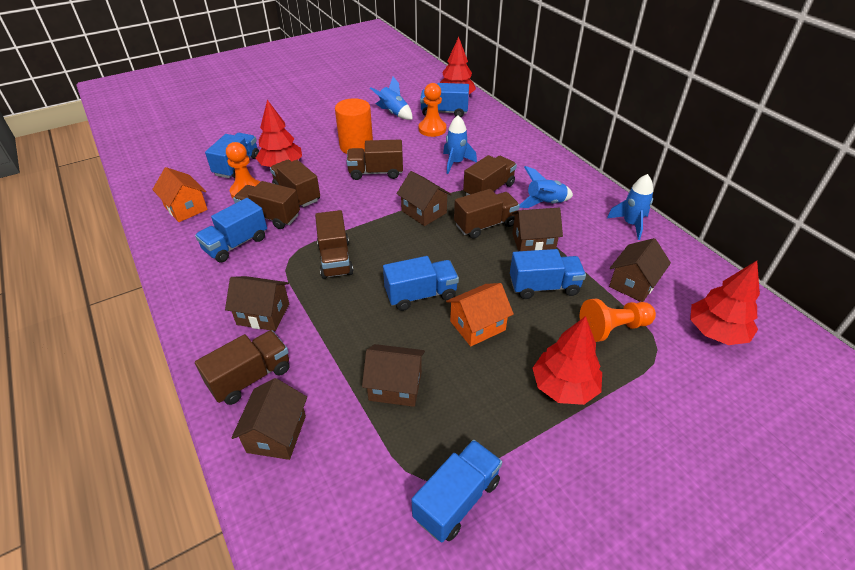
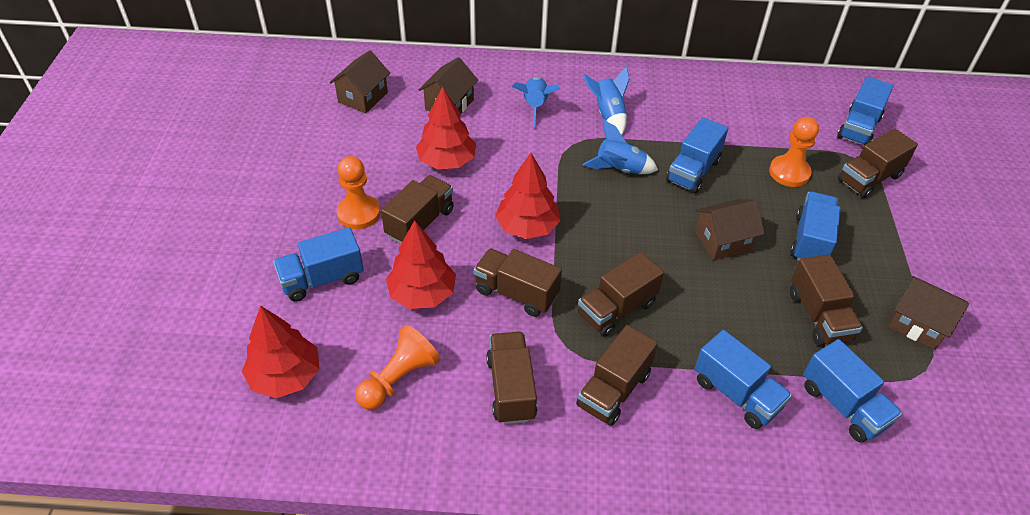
blue rocket: [370,77,413,120] [443,115,477,174] [519,166,573,208] [607,174,653,240] = 4 -> [512,77,560,127] [583,66,629,135] [583,120,658,174] = 3
brown house: [225,276,289,331] [231,378,307,460] [362,344,425,407] [396,171,452,226] [512,208,563,251] [609,238,671,302] = 6 -> [330,50,390,113] [419,57,478,113] [695,199,765,260] [888,276,969,350] = 4
orange cylinder: [335,98,373,154] = 1 -> none = 0
orange house: [152,167,208,222] [446,283,514,346] = 2 -> none = 0

